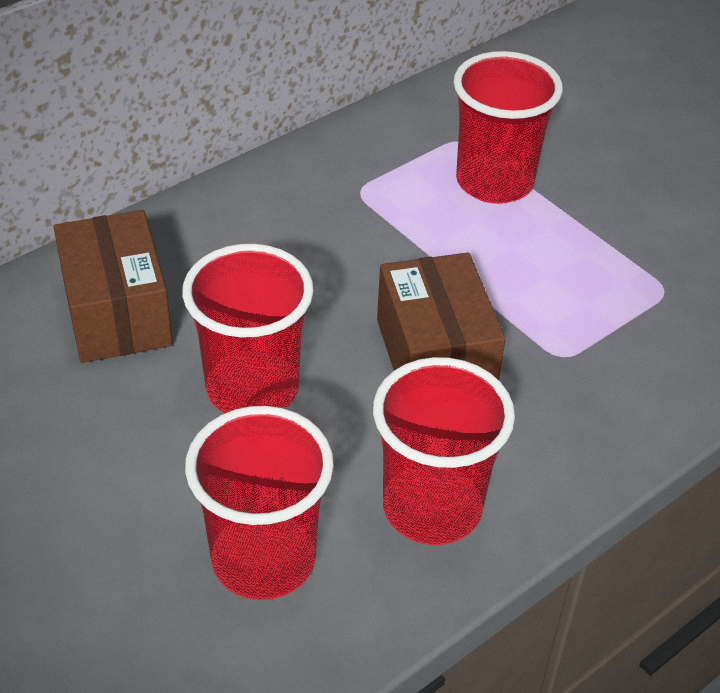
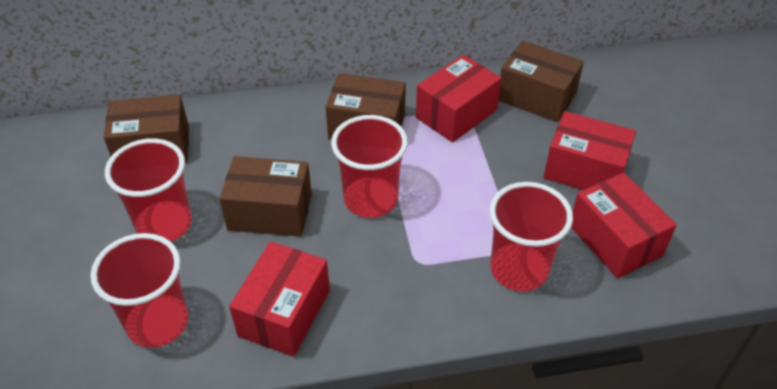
brown box: [54,210,173,363] [377,252,506,380] = 2 -> [104,94,189,163] [219,156,312,237] [326,73,406,140] [498,41,584,122] = 4
red box: none = 0 -> [229,241,330,357] [416,55,501,142] [543,111,636,190] [571,172,677,279] = 4

